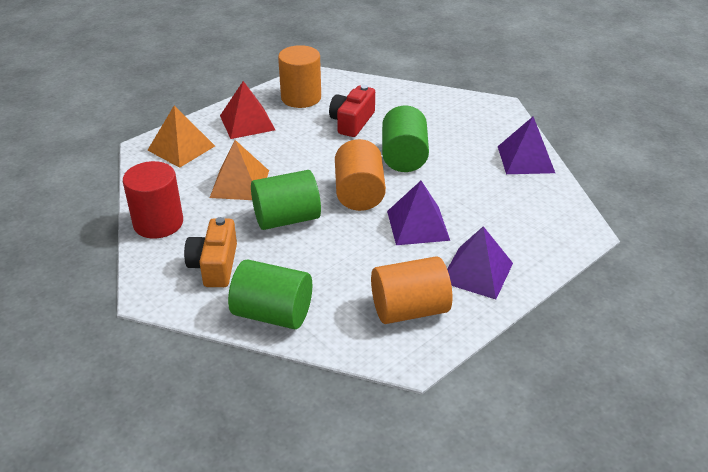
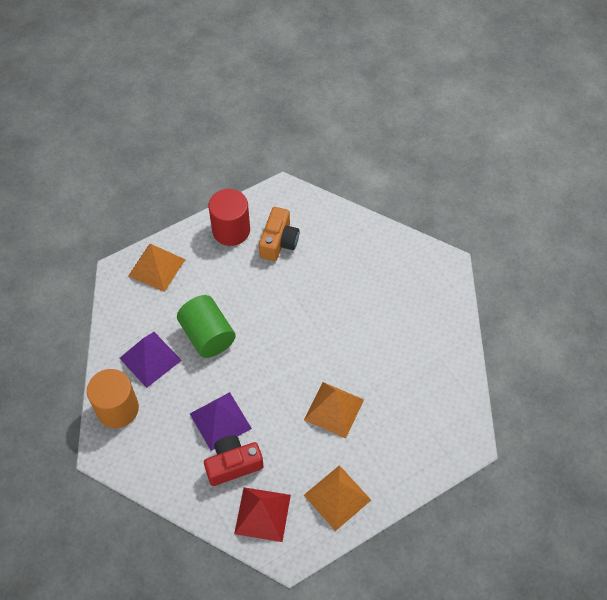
green cylinder: [228,260,312,329] [251,170,321,230] [382,106,429,172] = 3 -> [177,295,236,358] = 1
orange cylinder: [278,45,321,108] [335,139,386,211] [371,256,452,324] = 3 -> [87,369,139,428] = 1
orange pyramid: [148,105,215,168] [210,140,269,200] = 2 -> [128,244,185,292] [304,382,364,438] [304,465,371,531] = 3
purple pyramid: [387,181,450,245] [447,226,513,299] [498,117,555,174] = 3 -> [119,332,182,388] [190,392,252,451] = 2

